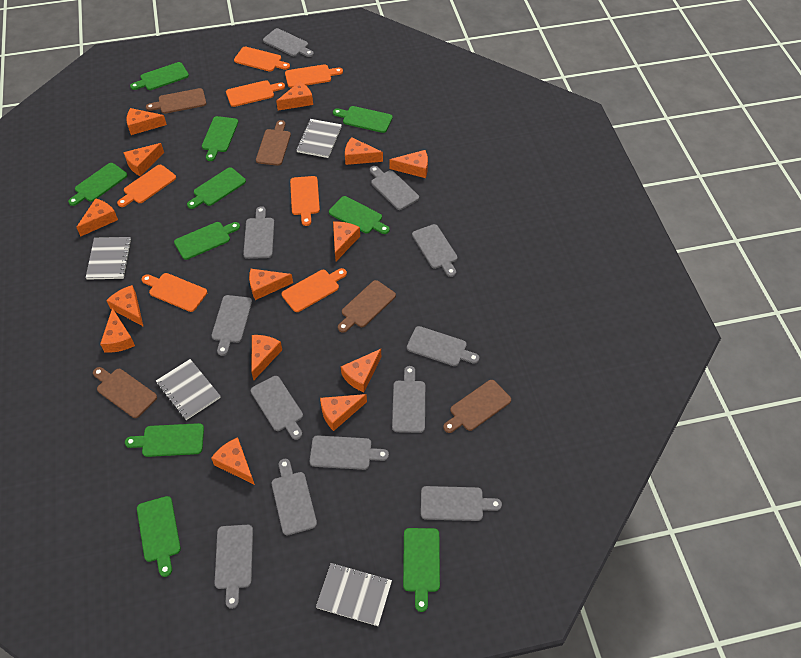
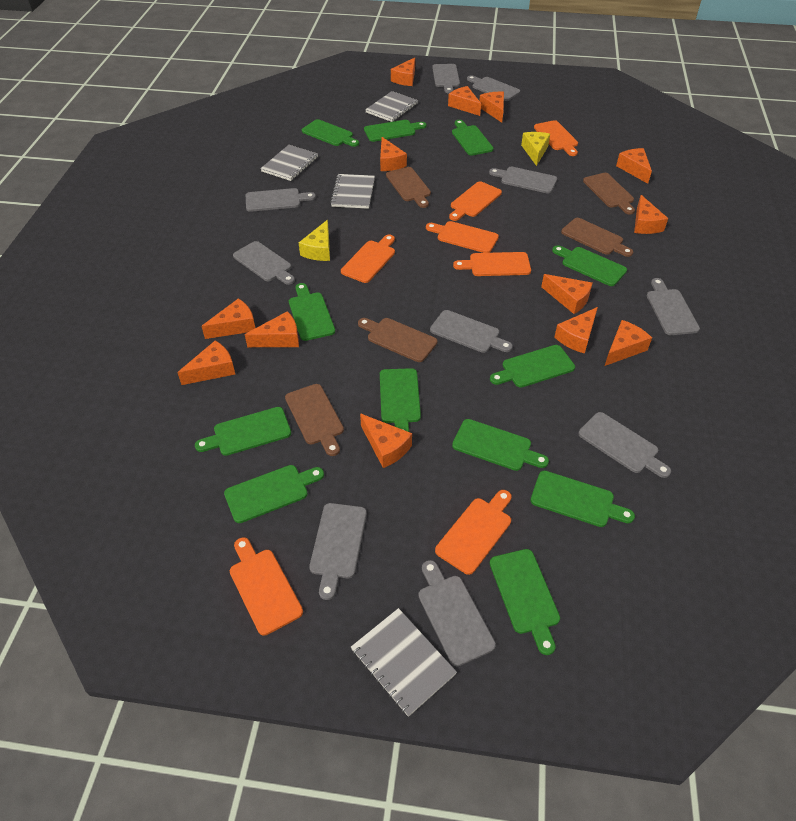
green cutting board: [68,163,128,206] [125,423,204,457] [130,62,189,90] [137,496,181,577] [174,222,240,260] [187,167,246,209] [202,116,238,161] [329,196,390,234] [333,106,393,133] [403,528,440,612] = 10 -> [195,407,291,456] [224,465,324,523] [289,283,335,341] [302,119,359,147] [364,120,426,142] [380,368,421,432] [452,120,494,156] [452,419,549,471] [490,345,575,388] [490,549,560,655] [531,471,635,527] [552,245,627,286] = 12
grey cutting board: [211,295,252,356] [215,525,253,609] [243,206,274,259] [251,376,303,440] [263,28,314,57] [271,459,317,535] [310,435,389,470] [370,166,419,210] [392,366,425,433] [407,326,479,366] [412,224,458,277] [421,486,502,521] = 12 -> [233,241,295,285] [246,188,316,212] [309,503,367,600] [418,560,496,666] [430,310,513,353] [432,64,460,94] [467,75,520,101] [489,167,557,194] [578,412,671,478] [647,278,700,335] = 10
orange cheese: [76,198,118,237] [100,308,135,353] [106,285,144,327] [123,143,164,176] [127,108,167,135] [211,437,255,485] [249,269,293,300] [251,335,282,380] [276,81,313,111] [320,394,367,431] [333,222,360,261] [341,349,381,392] [345,137,383,165] [389,150,428,178] = 14 -> [177,340,235,385] [201,298,255,339] [245,311,299,347] [360,414,412,468] [380,137,407,171] [391,58,415,86] [448,86,481,116] [479,92,504,123] [541,274,593,314] [555,307,598,354] [605,320,652,366] [616,148,652,184] [634,195,668,234] = 13
yellow cheese: none = 0 -> [299,220,330,261] [521,132,550,166] = 2

